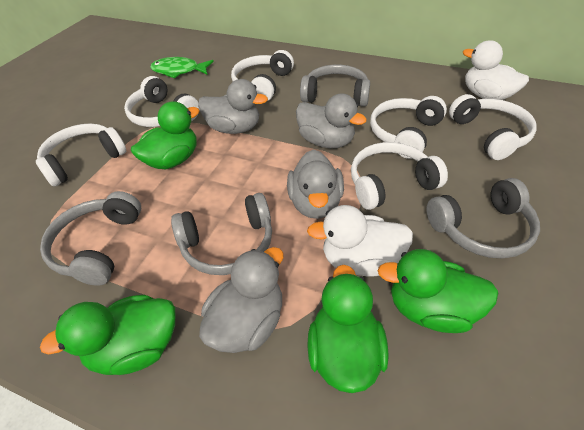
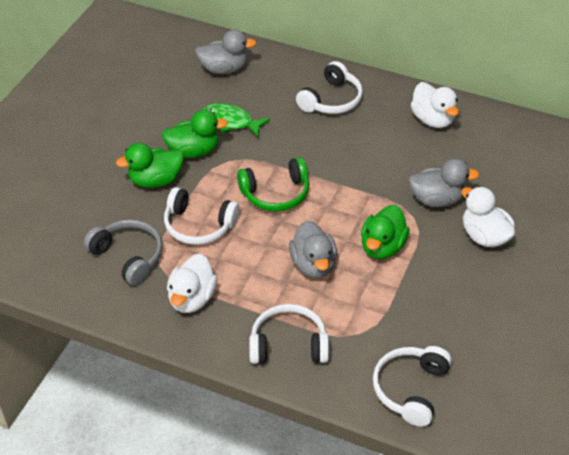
green duck: [40,295,175,375] [131,101,200,169] [307,265,388,393] [377,249,498,333] = 4 -> [116,143,184,188] [162,110,228,158] [361,205,410,259] = 3
green headphones: none = 0 -> [237,157,309,212] = 1
grey duck: [198,79,268,134] [199,247,284,353] [287,149,344,219] [296,94,367,148] = 4 -> [195,29,256,74] [289,221,337,278] [409,159,479,207] = 3
grey headphones: [40,191,141,286] [171,193,272,275] [300,65,370,107] [427,178,540,258] = 4 -> [84,220,163,286] = 1
white duck: [307,205,413,277] [463,40,529,100] = 2 -> [167,254,217,313] [411,82,459,128] [461,187,516,247] = 3
white headphones: [36,123,127,187] [124,76,200,127] [231,50,294,101] [351,142,448,210] [370,96,447,159] [449,94,537,160] = 6 -> [164,187,240,245] [249,304,329,364] [296,61,363,114] [373,346,451,427] = 4

